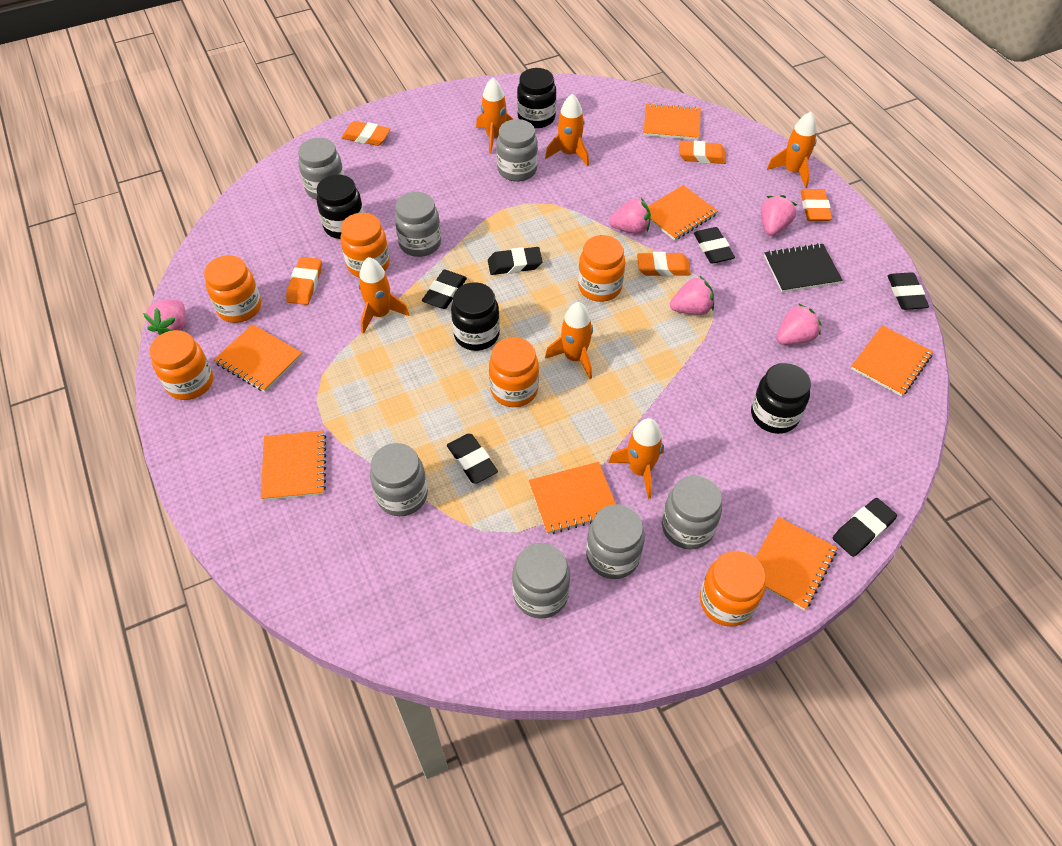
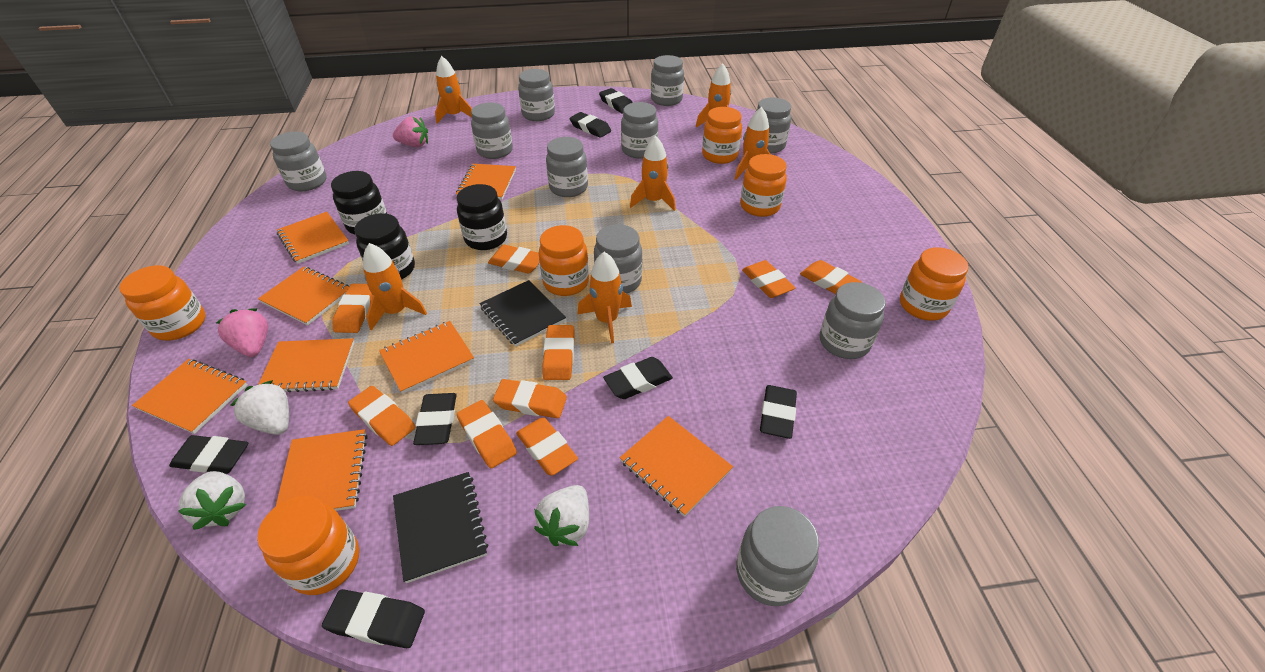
black eraser: [422,270,467,309] [447,434,498,484] [488,247,542,275] [694,227,735,264] [833,498,897,557] [888,272,929,310] = 6 -> [169,435,248,474] [322,589,425,648] [413,393,457,445] [570,112,611,138] [599,88,633,113] [603,357,673,399] [760,385,797,439] = 7
black jar: [316,175,364,239] [451,282,500,351] [517,68,556,128] [751,363,811,434] = 4 -> [331,171,387,234] [354,213,415,280] [457,184,507,250] = 3
black notebook: [764,243,843,292] = 1 -> [393,472,488,583] [480,280,566,347] = 2
grey jar: [298,138,344,200] [370,443,428,516] [395,192,441,257] [496,119,538,182] [512,543,570,619] [586,504,645,579] [662,475,722,549] = 7 -> [270,131,327,191] [471,102,513,159] [518,69,555,121] [546,137,588,197] [594,224,642,294] [621,102,658,159] [651,55,684,106] [736,506,819,606] [757,98,791,153] [820,282,886,359] = 10
orange eraser: [286,257,322,305] [342,121,391,146] [637,252,691,277] [679,140,726,164] [801,189,832,221] = 5 -> [332,284,373,333] [348,386,416,446] [457,400,517,468] [488,245,539,274] [493,379,567,418] [516,417,578,475] [542,325,575,380] [742,260,795,298] [800,260,862,294] = 9
orange notebook: [214,324,302,392] [261,430,326,501] [529,462,616,534] [643,103,701,140] [648,185,718,241] [755,517,837,610] [851,325,933,397] = 7 -> [132,359,247,434] [258,266,349,325] [258,338,355,392] [276,212,349,264] [276,429,367,511] [379,321,474,394] [456,164,516,200] [620,416,733,517] = 8
pink strawberry: [143,299,185,335] [609,198,651,234] [670,276,714,315] [761,195,797,236] [777,303,821,345] = 5 -> [216,308,268,357] [393,116,428,147] = 2
white strawberry: none = 0 -> [178,471,246,530] [230,380,289,435] [534,485,589,546] = 3

